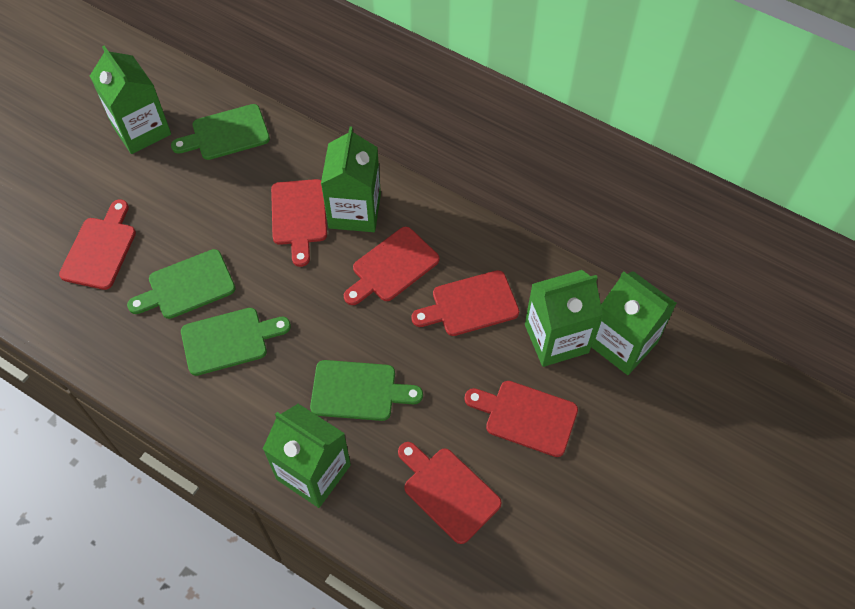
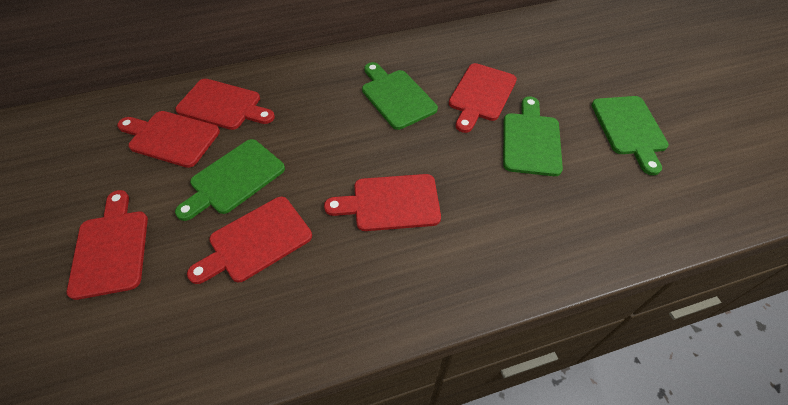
green carton: [90,45,171,154] [263,404,351,508] [321,126,381,232] [525,270,603,367] [591,271,677,375] = 5 -> none = 0

